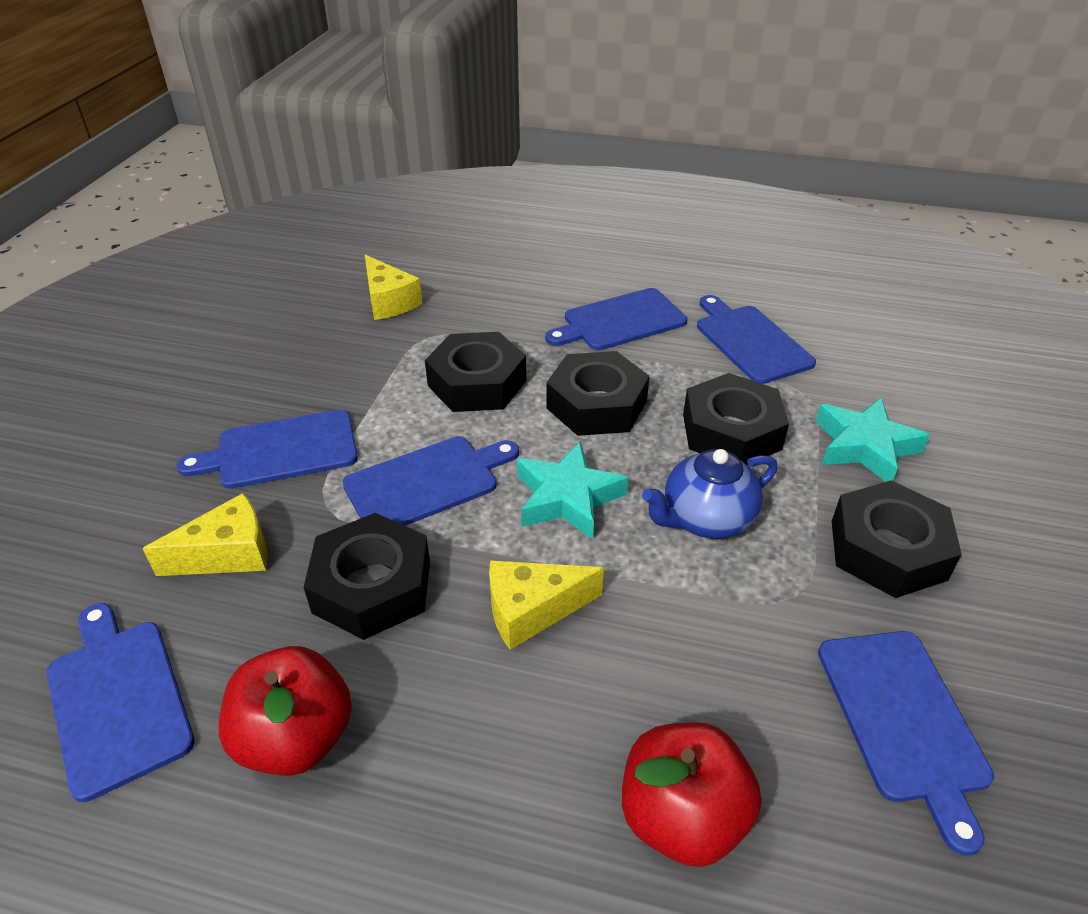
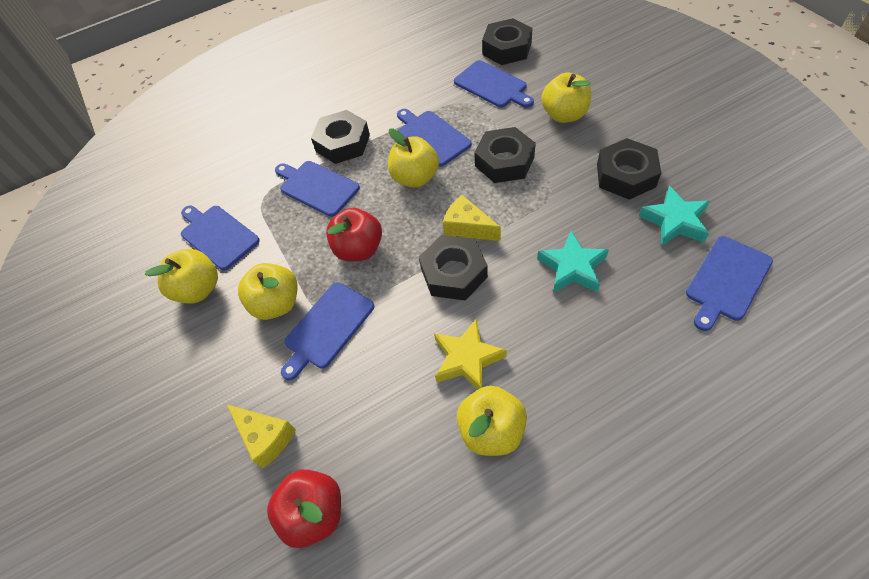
blue teapot: [642,449,777,539] = 1 -> none = 0
yellow apple: none = 0 -> [145,249,218,303] [238,263,298,320] [388,128,439,188] [457,386,527,456] [542,73,591,123] = 5
yellow cheese: [143,493,267,576] [365,255,422,320] [489,560,604,650] = 3 -> [227,405,296,468] [443,195,501,241] = 2
yellow star: none = 0 -> [434,319,507,389] = 1

